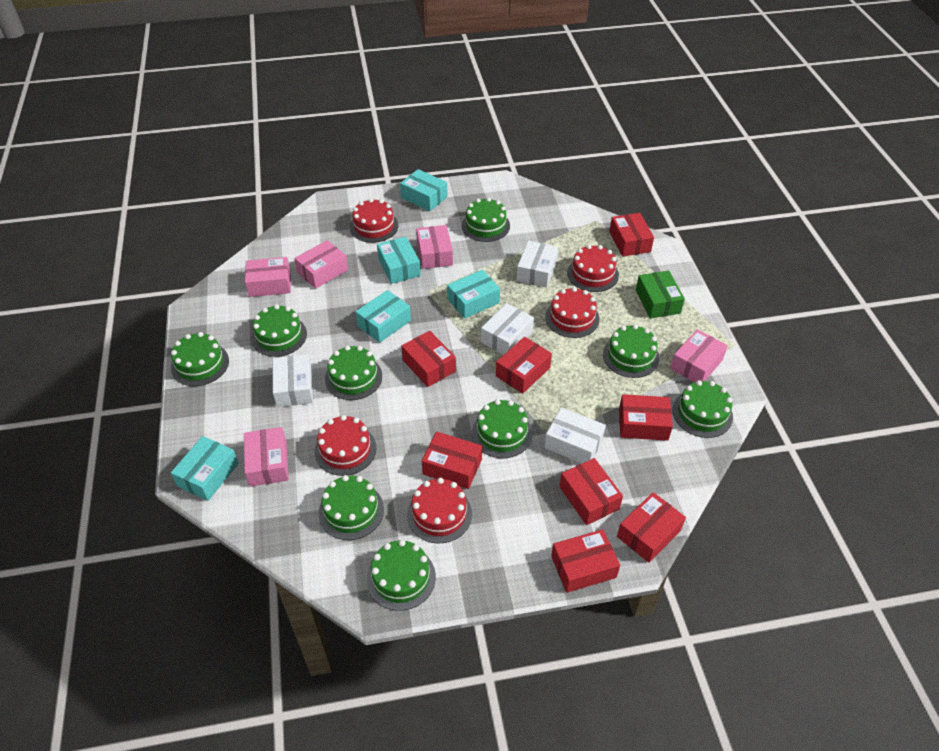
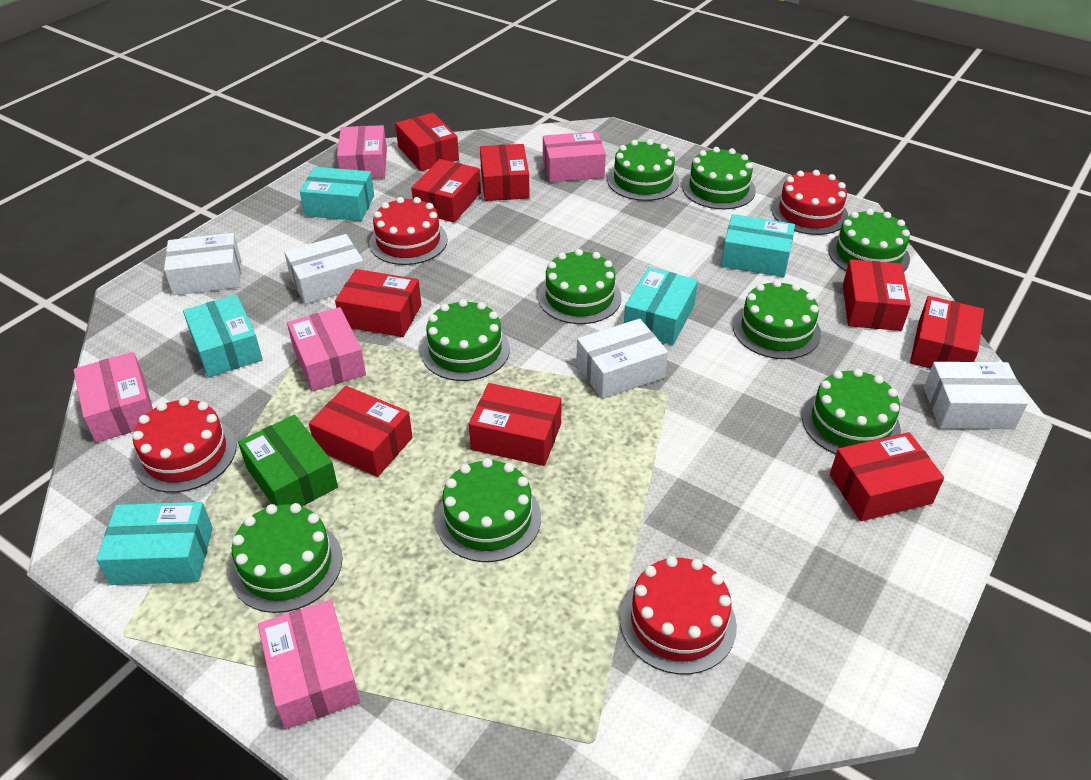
red box: [401,331,456,387] [422,431,482,489] [496,337,552,394] [551,529,620,593] [559,458,623,525] [609,213,654,257] [617,492,686,563] [619,394,673,441] = 8 -> [309,386,413,477] [335,269,421,337] [395,113,459,171] [411,159,481,223] [469,383,562,466] [480,144,530,201] [830,432,944,521] [843,259,911,331] [910,296,984,369] = 9
red cake: [315,415,376,476] [350,198,398,243] [407,478,472,544] [545,287,600,338] [567,245,619,292] = 5 -> [132,397,236,493] [369,197,448,265] [620,556,737,674] [772,170,848,235] = 4

